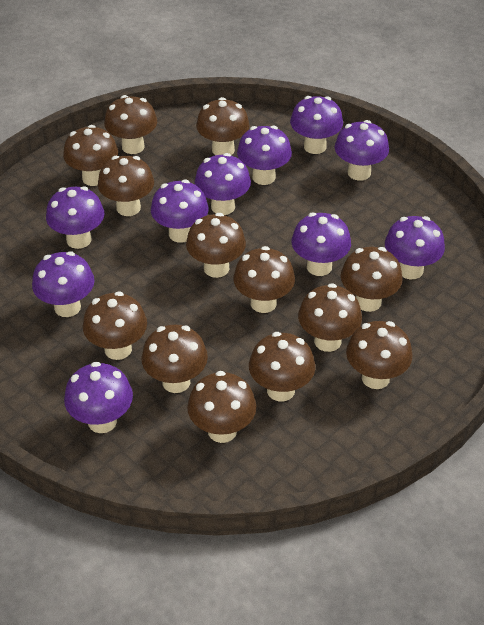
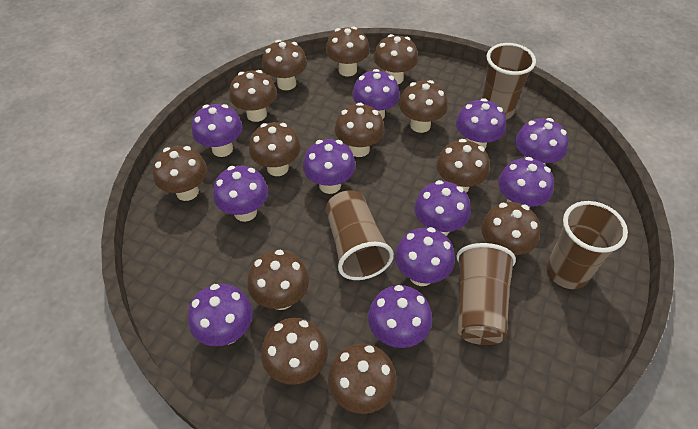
brown cup: none = 0 -> [326,190,394,280] [457,243,516,345] [482,43,536,120] [547,201,628,289] = 4
purple mushroom: [32,251,95,317] [46,186,104,249] [64,362,133,433] [151,180,209,243] [194,153,251,215] [237,125,292,185] [290,96,343,154] [291,212,351,276] [335,120,389,181] [385,216,445,280] = 10 -> [188,284,253,346] [192,104,243,157] [213,166,268,222] [303,139,356,194] [352,69,400,119] [368,285,432,348] [395,227,455,286] [414,180,471,236] [456,98,506,149] [498,157,554,208] [515,118,568,164] = 11

